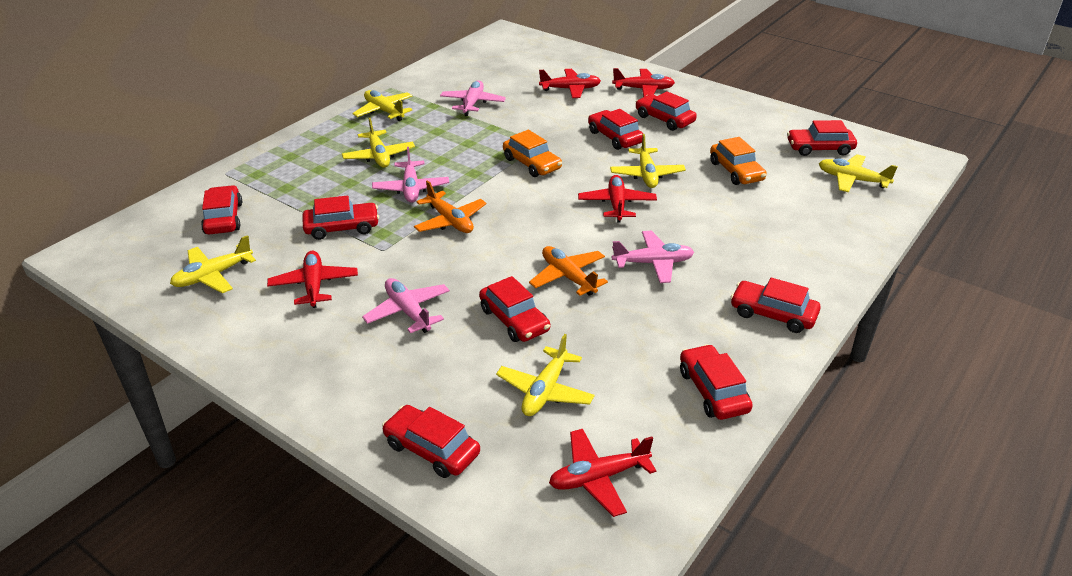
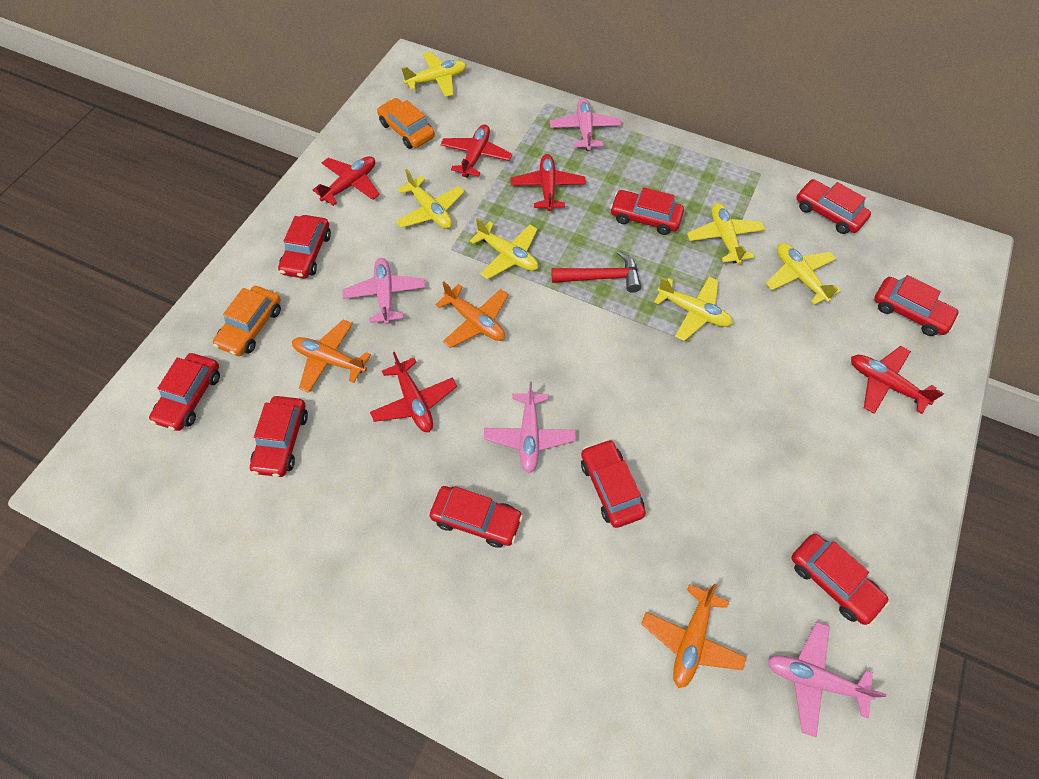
orange plane: [414,180,487,233] [529,246,608,296] = 2 -> [292,320,371,393] [435,281,508,348] [641,584,747,688] = 3
red hammer: none = 0 -> [552,251,641,293] = 1

